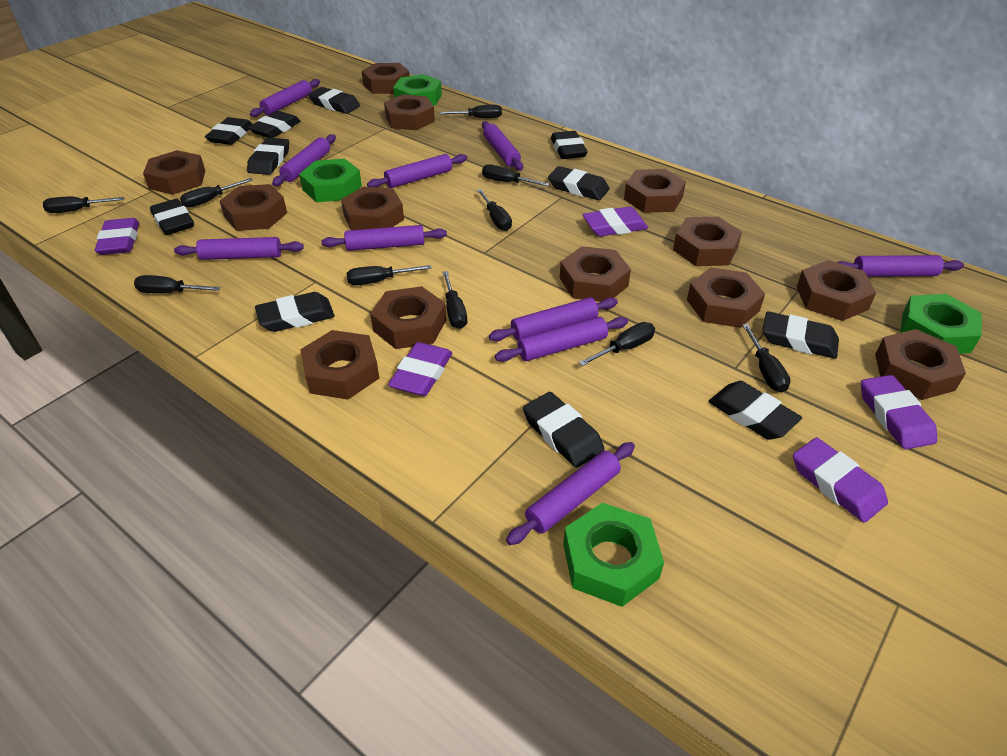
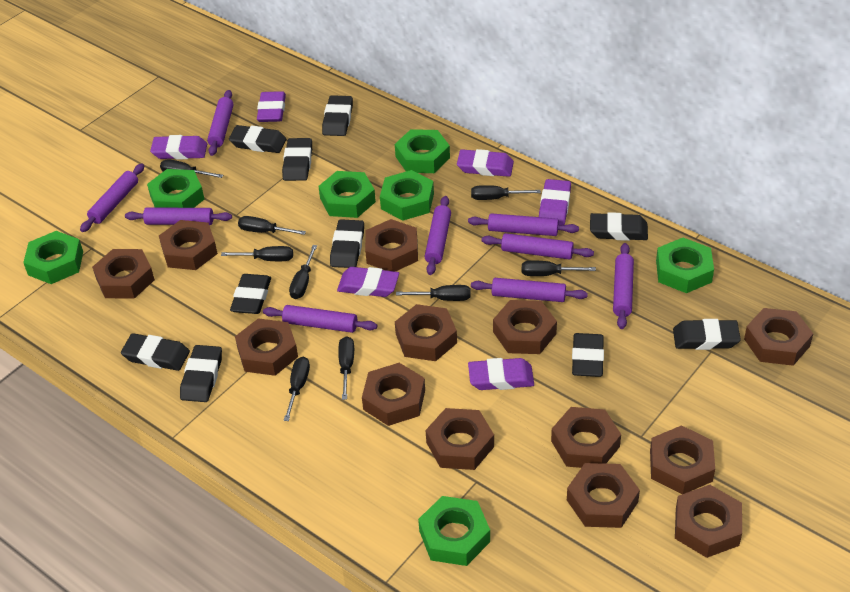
black eraser: [150,199,194,235] [205,117,252,145] [247,138,289,175] [248,111,301,138] [255,292,335,332] [308,87,360,114] [523,392,604,468] [548,166,610,200] [551,131,588,159] [709,381,802,440] [762,311,839,359] = 11 -> [121,333,190,371] [180,345,222,402] [229,125,286,153] [230,274,271,314] [282,138,312,181] [322,95,353,136] [330,219,364,268] [572,333,604,377] [590,212,648,241] [673,319,741,350] = 10
black screwdriver: [43,197,124,213] [134,275,221,293] [180,178,253,208] [346,265,432,285] [440,105,502,118] [442,271,467,329] [477,189,512,231] [482,164,549,186] [579,322,655,366] [742,324,791,393] = 10 -> [160,160,223,178] [221,246,293,261] [238,216,306,235] [284,357,310,421] [289,245,317,299] [338,336,354,400] [396,285,471,301] [471,185,541,200] [522,261,596,276] = 9
green nut: [299,159,362,202] [393,74,442,106] [563,503,664,607] [900,294,982,354] = 4 -> [23,231,83,284] [147,169,205,208] [318,171,376,218] [380,170,434,221] [395,129,450,173] [418,496,490,566] [656,238,714,293] = 7
purple eraser: [95,218,139,255] [388,342,452,396] [582,206,648,236] [793,437,888,523] [861,375,937,449] = 5 -> [150,135,207,160] [257,91,286,122] [337,267,399,297] [457,149,514,177] [468,358,534,390] [539,179,571,225] = 6
purple rolling pin: [174,237,304,260] [250,79,320,117] [272,134,336,186] [321,225,447,251] [367,154,467,188] [482,121,523,171] [489,297,618,341] [495,317,628,362] [506,442,635,545] [836,255,964,277] = 10 -> [80,163,144,232] [125,207,232,225] [207,90,234,156] [263,305,377,333] [425,196,451,275] [468,213,579,236] [471,278,588,302] [481,233,594,260] [613,243,634,329] = 9

